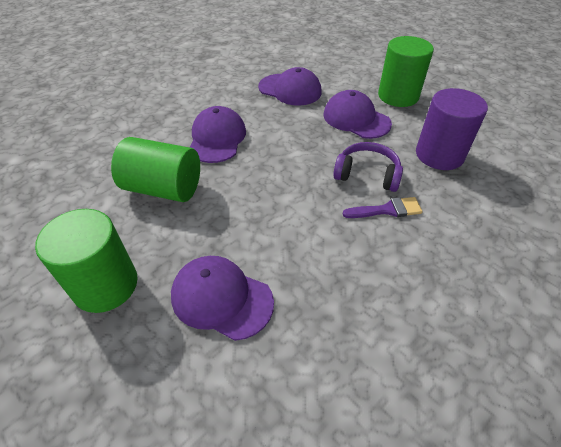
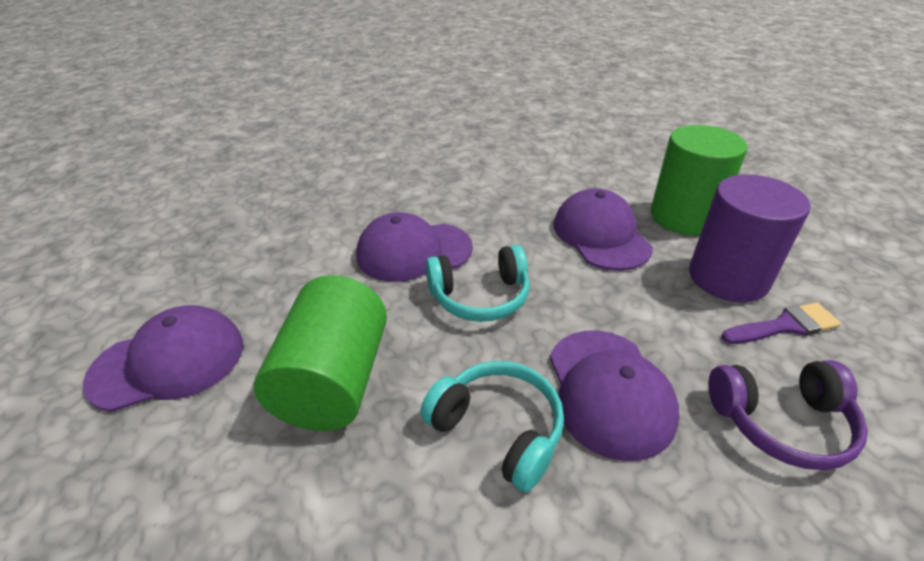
green cylinder: [35,209,138,313] [111,137,200,202] [378,36,434,107] = 3 -> [254,275,387,431] [651,125,748,235] = 2
turquoise headphones: none = 0 -> [420,361,564,492] [426,245,530,322] = 2

